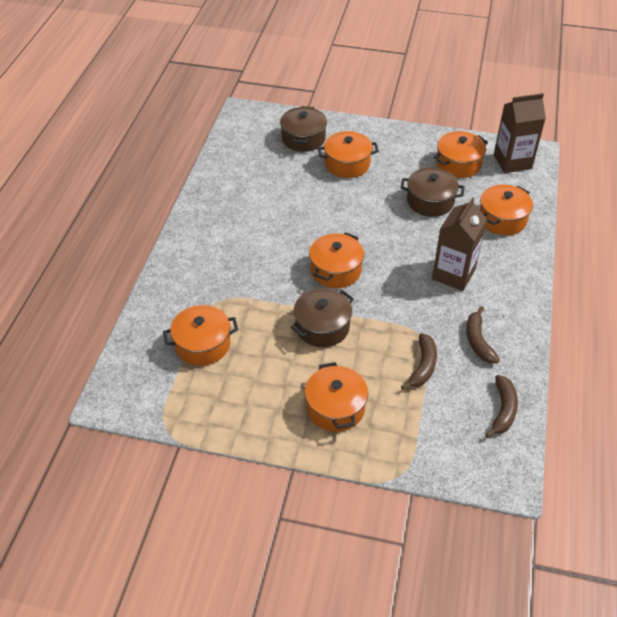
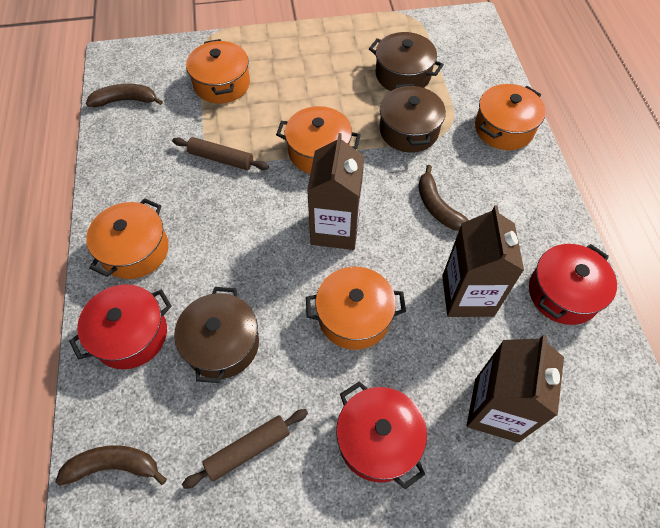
brown carton: [432,197,487,291] [494,93,546,173] = 2 -> [307,133,364,250] [442,205,524,317] [467,334,564,443] = 3
brown rolling pin: none = 0 -> [172,137,269,170] [182,409,308,489] = 2
orange pot: [163,305,238,366] [305,362,368,432] [309,232,364,288] [318,131,379,178] [434,131,488,178] [480,185,533,235] = 6 -> [86,198,169,279] [186,39,250,104] [276,106,361,174] [306,267,406,350] [475,84,546,150] = 5
red pot: none = 0 -> [69,284,172,369] [336,381,427,489] [529,244,617,325] = 3

